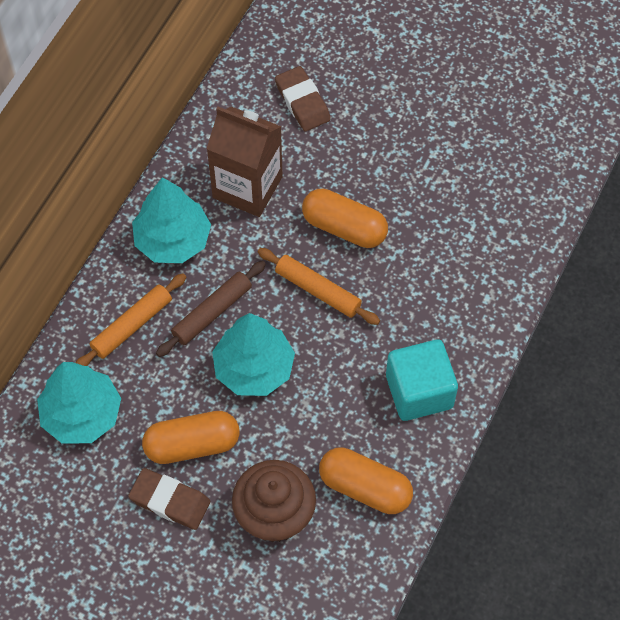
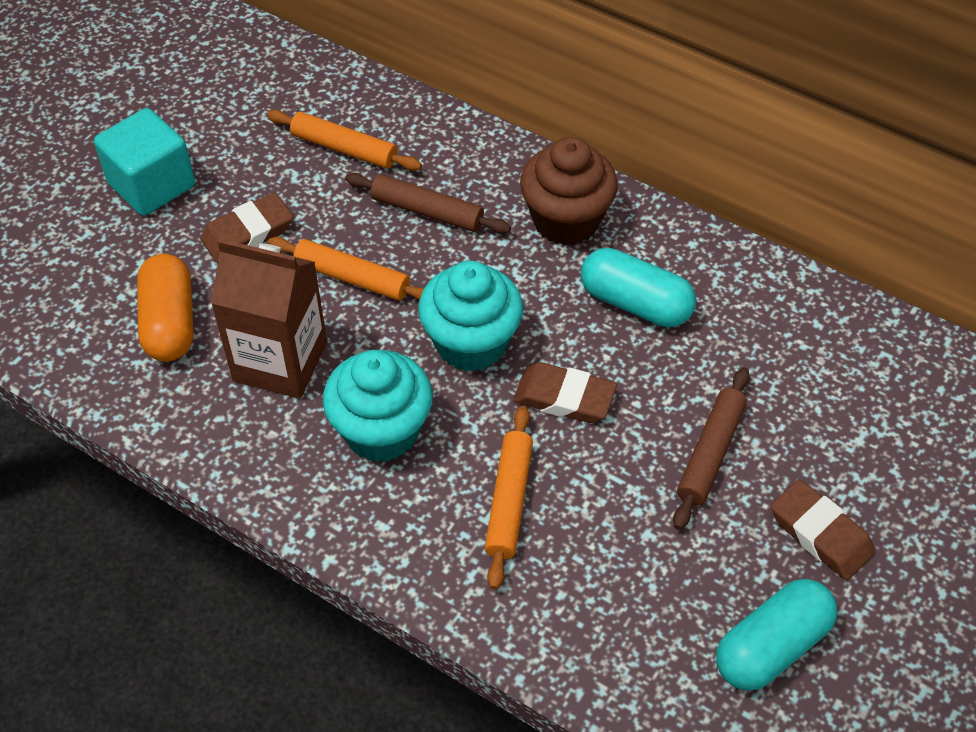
brown eraser: [128,468,210,530] [275,66,331,131] = 2 -> [200,193,293,263] [513,362,617,423] [771,479,875,580] = 3
brown rolling pin: [156,261,266,357] = 1 -> [345,173,511,234] [673,367,750,530] = 2
orange capsule: [142,411,240,464] [302,188,388,248] [319,447,413,514] = 3 -> [137,254,193,362] = 1
orange rolling pin: [76,273,186,366] [258,248,380,325] = 2 -> [267,110,422,171] [268,237,424,301] [485,406,533,590] = 3
turquoise capsule: none = 0 -> [581,248,696,327] [716,579,838,691] = 2
turquoise cupcake: none = 0 -> [323,350,433,462] [418,261,523,372] = 2
turquoise tree: [37,362,121,444] [132,177,211,263] [212,313,295,396] = 3 -> none = 0

